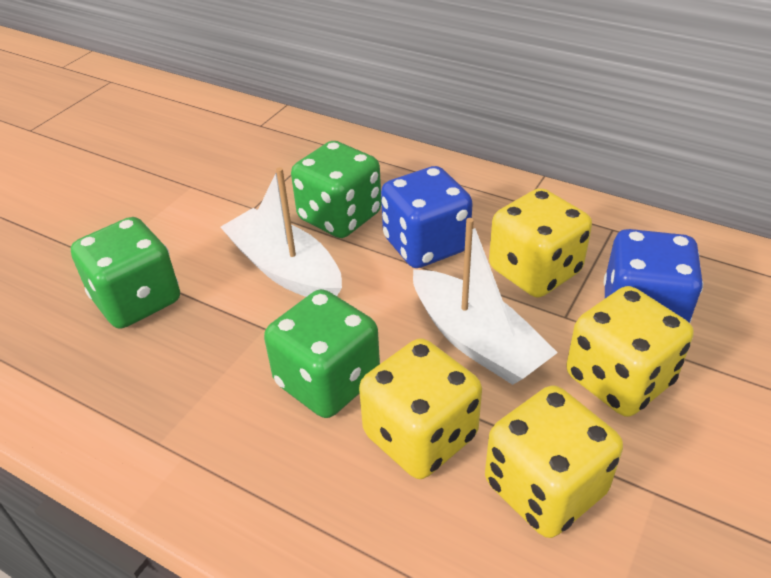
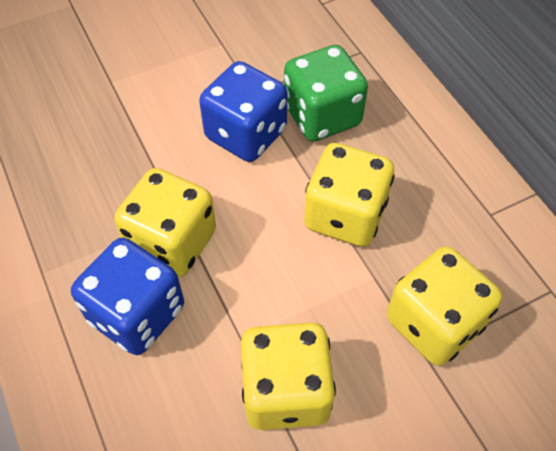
green dice: [71,217,180,329] [264,289,380,418] [291,141,381,238] = 3 -> [284,45,368,142] = 1
white boat: [220,167,342,297] [413,218,558,385] = 2 -> none = 0

